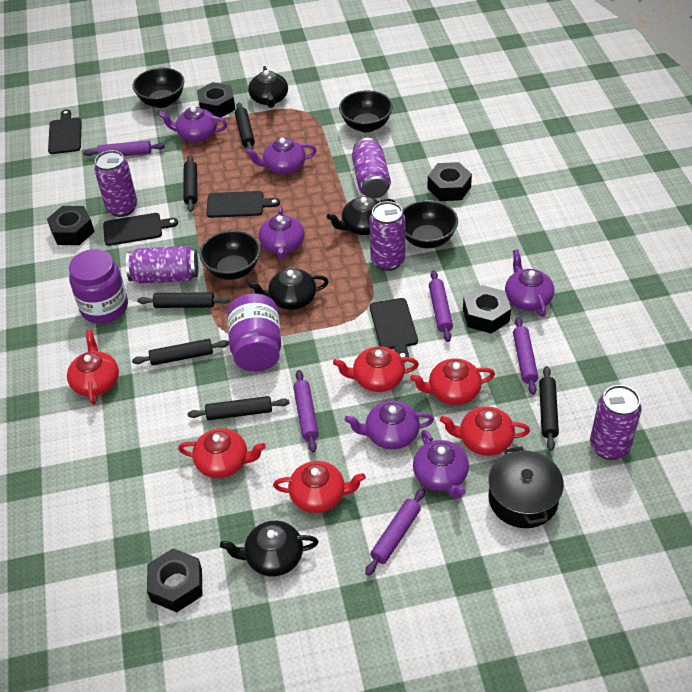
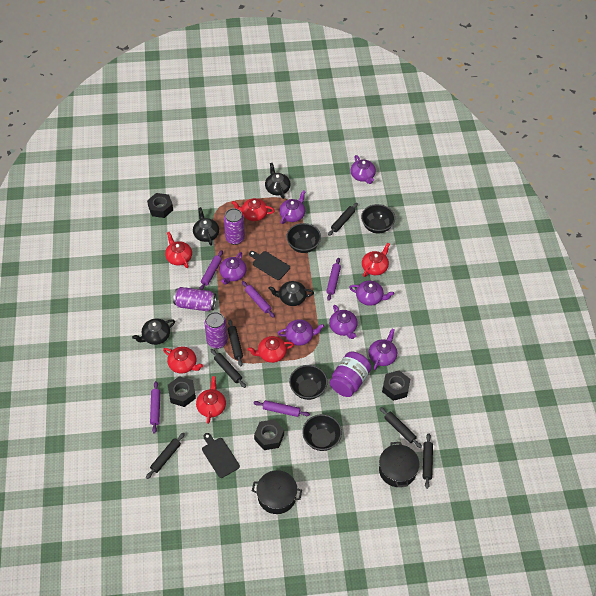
black cutting board: [48,109,82,154] [103,213,178,246] [206,191,280,218] [370,298,418,362] = 4 -> [202,433,240,478] [249,251,290,280] = 2
black nut: [47,206,94,245] [147,548,202,612] [197,82,235,118] [427,162,472,201] [463,285,511,334] = 5 -> [147,193,173,218] [168,376,196,407] [254,419,284,450] [382,370,410,401] = 4
black pot: [488,446,564,528] = 1 -> [252,470,302,514] [379,442,420,487] = 2
purple can: [94,150,138,217] [126,246,198,283] [352,138,391,199] [369,201,405,271] [590,385,642,460] = 5 -> [173,287,216,311] [205,312,228,349] [224,208,245,245] = 3
purple jar: [69,249,128,324] [227,293,282,372] = 2 -> [330,352,372,397] = 1
purple teapot: [159,106,227,142] [246,138,317,174] [259,207,305,259] [345,401,434,449] [413,430,469,498] [505,249,555,317] = 6 -> [219,252,247,285] [277,319,324,346] [279,190,306,224] [329,305,358,339] [349,281,394,306] [350,155,376,184] [369,329,397,370] = 7

